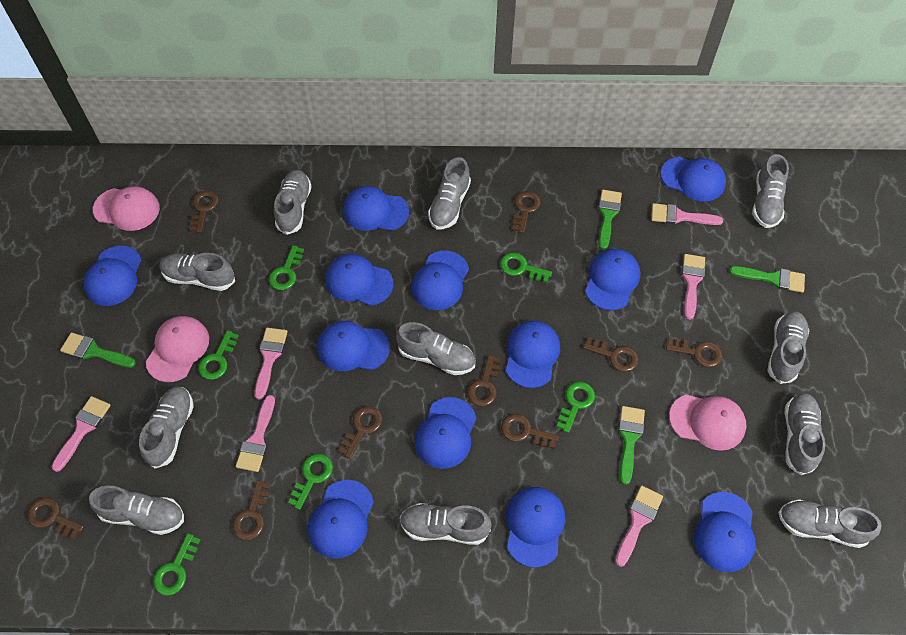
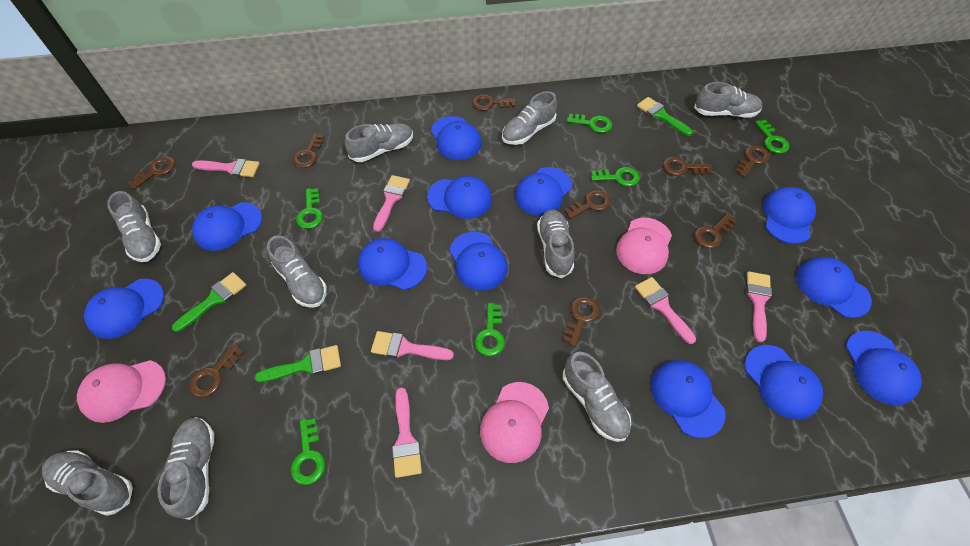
green brush: [60,332,136,368] [598,190,622,250] [618,406,645,485] [729,266,805,293] = 4 -> [172,272,246,332] [255,345,341,382] [637,97,693,136] = 3
grey shoe: [89,486,184,535] [139,386,194,469] [160,253,235,291] [274,170,312,235] [396,322,475,375] [400,503,492,545] [428,157,471,229] [752,154,789,228] [767,311,809,384] [778,499,882,548] [785,393,825,475] = 11 -> [42,450,133,516] [107,191,161,262] [158,417,215,520] [267,235,327,308] [345,123,413,162] [502,91,557,145] [537,209,575,278] [563,352,631,442] [694,82,762,118] = 9

